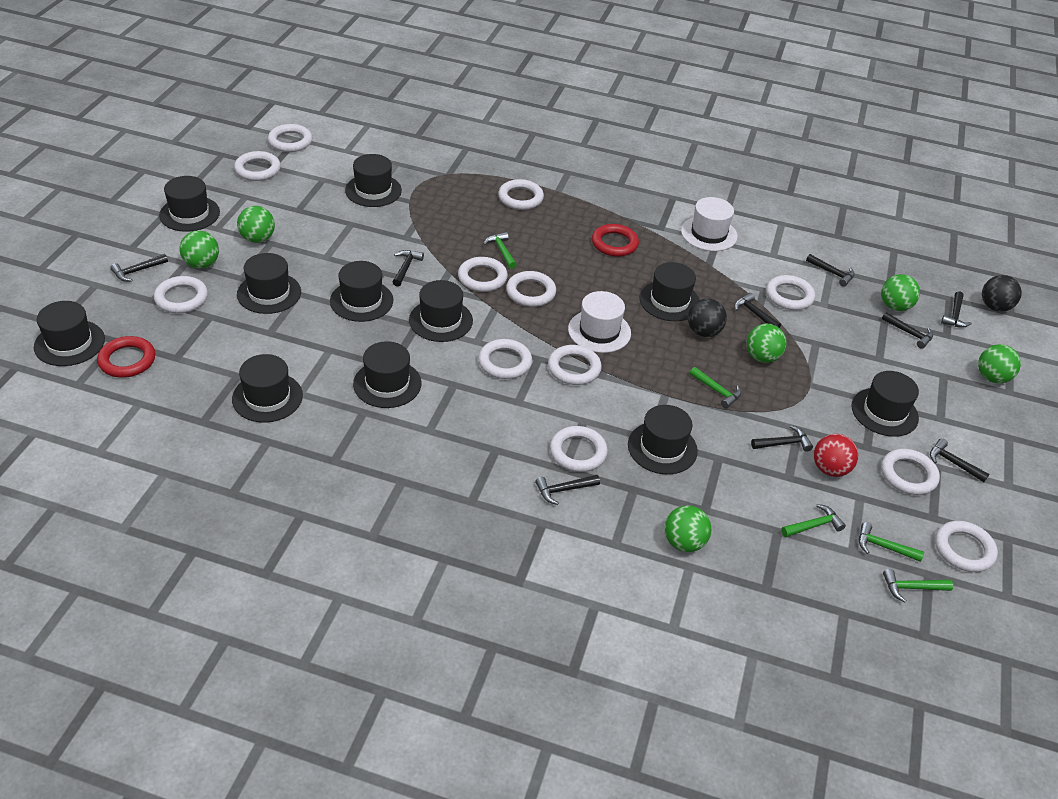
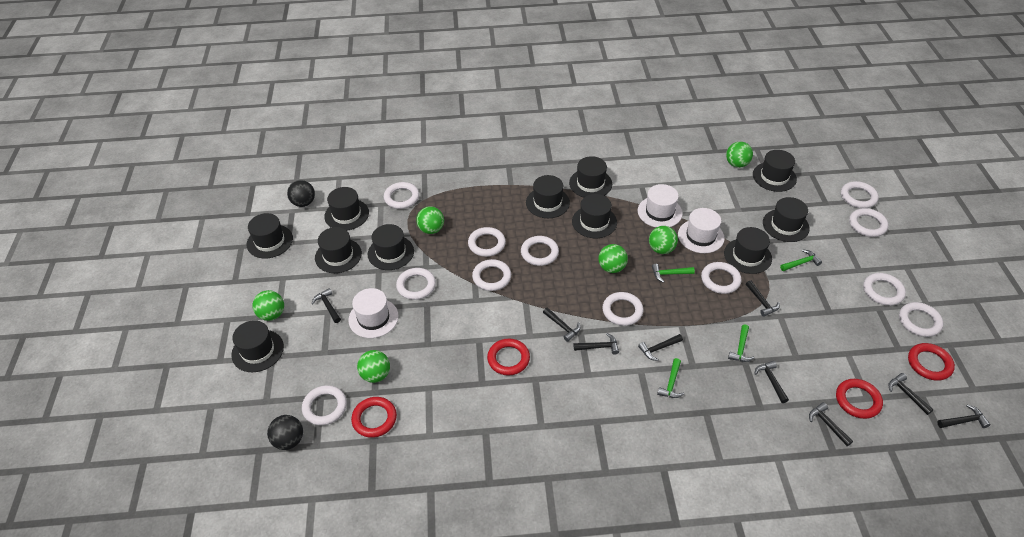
green hammer: [483,232,517,269] [690,367,741,408] [781,504,846,537] [859,522,924,562] [883,569,953,603] = 5 -> [652,264,695,283] [657,358,684,398] [728,324,754,362] [780,249,822,271] = 4
red ball: [814,434,858,477] = 1 -> none = 0
red ring: [97,336,155,378] [592,224,639,257] = 2 -> [351,397,397,438] [487,339,530,376] [836,379,883,419] [908,343,955,381] = 4
white hat: [568,291,631,353] [681,197,738,251] = 2 -> [348,288,399,338] [638,184,683,227] [678,208,725,253] = 3

